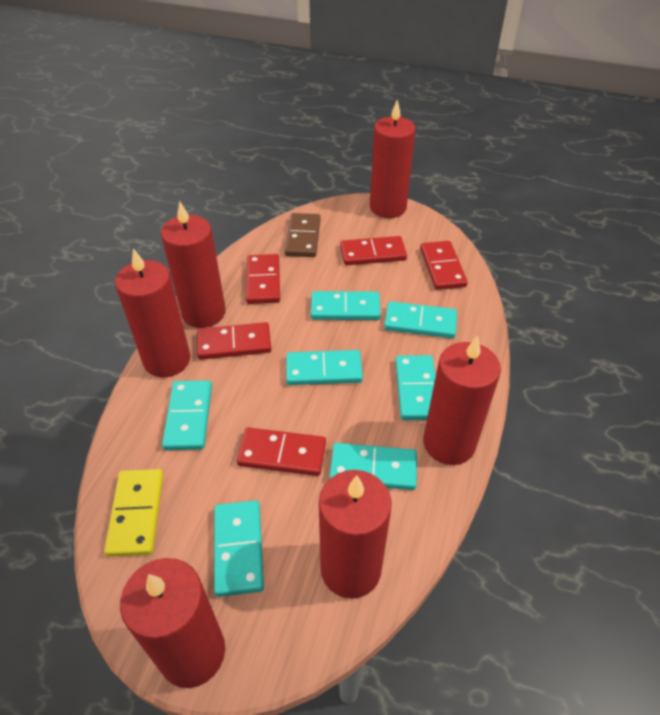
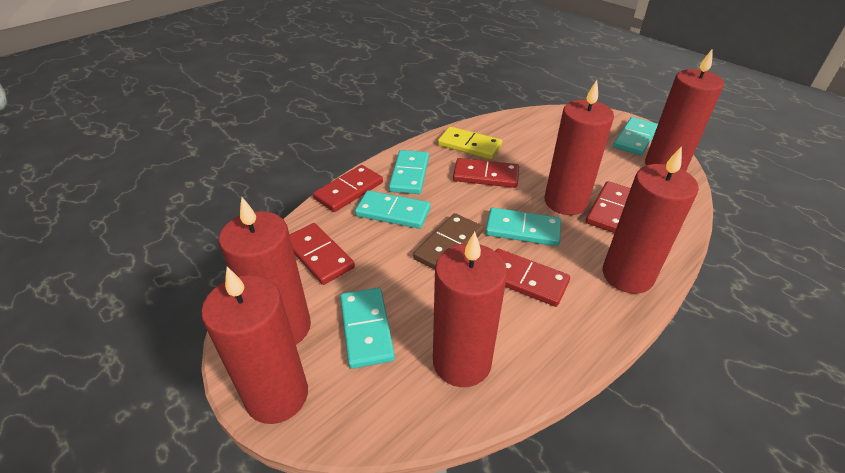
turquoise domino: [162,380,212,450] [214,500,264,597] [286,350,363,385] [311,291,381,320] [329,443,417,490] [384,301,457,338] [395,355,436,420] = 7 -> [340,288,395,369] [355,191,431,229] [389,150,429,194] [485,208,561,246] [613,117,658,155] = 5

